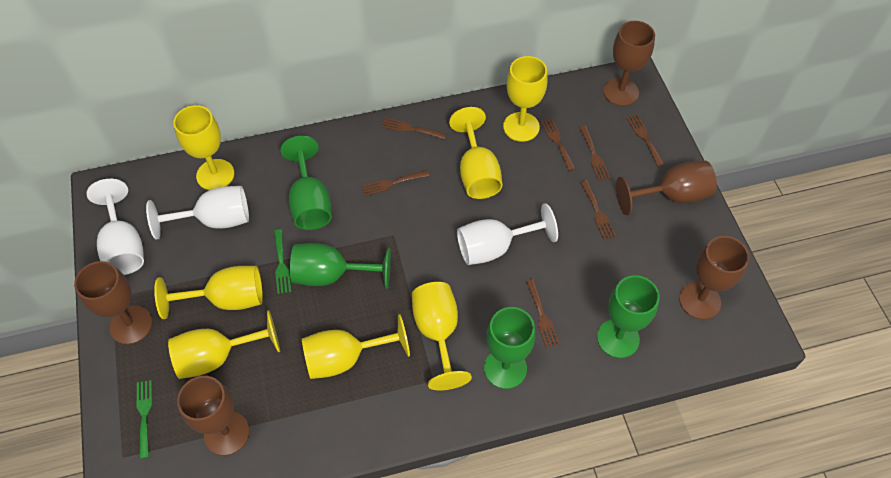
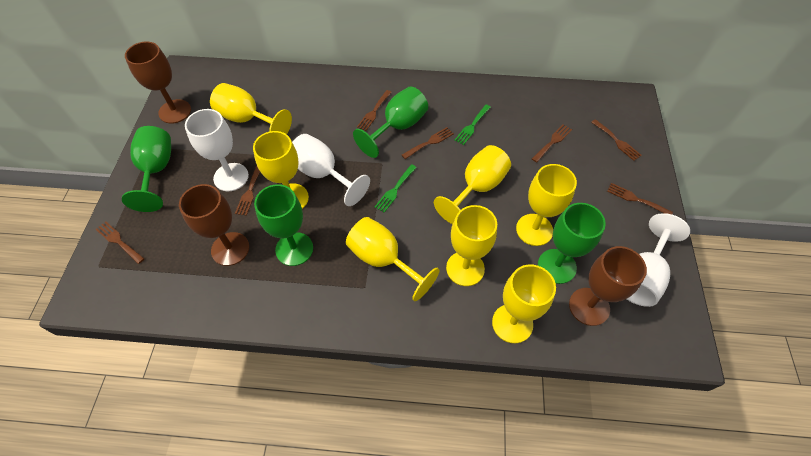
brown goblet: [74,261,152,344] [177,376,249,456] [603,21,655,106] [616,161,717,215] [679,236,749,320] = 5 -> [125,42,191,124] [179,184,249,266] [569,246,647,326] = 3

